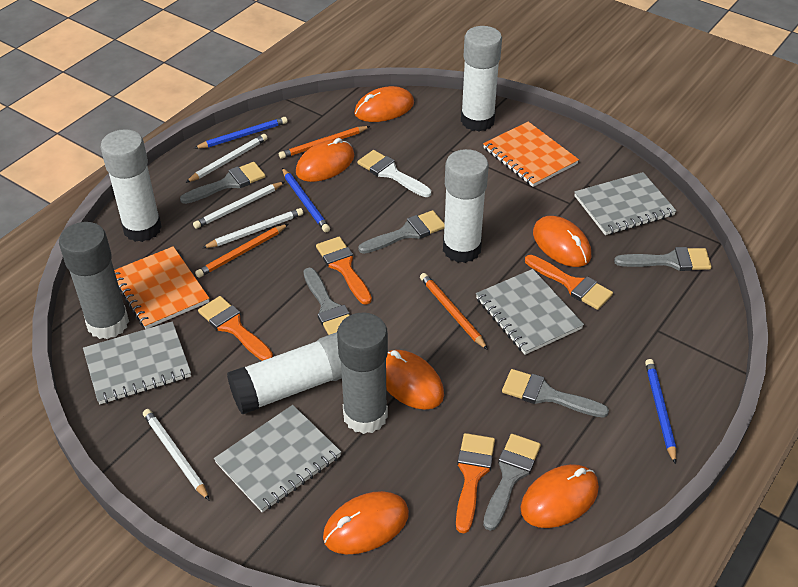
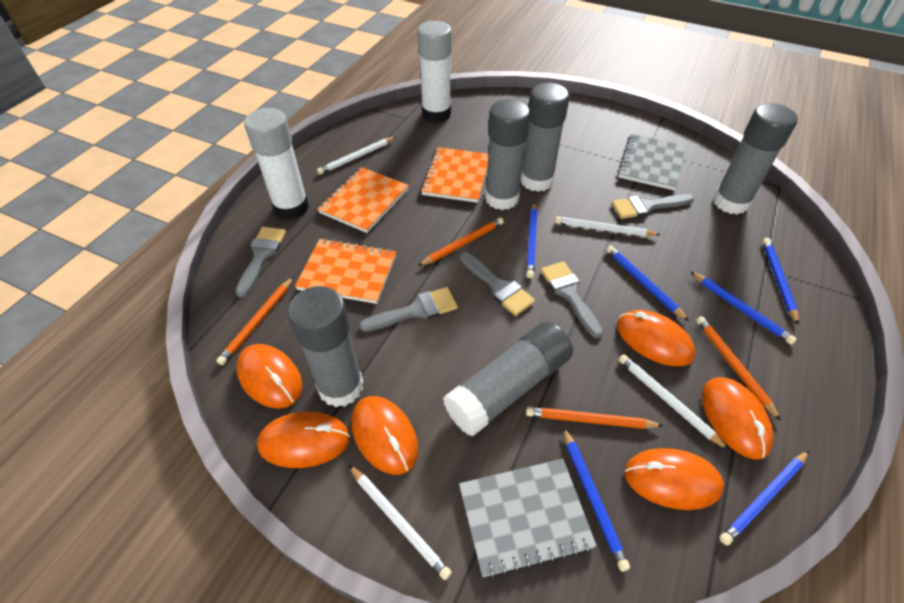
blue pencil: [194,117,288,149] [282,168,330,232] [645,359,676,464] = 3 -> [526,202,538,278] [563,427,630,571] [606,246,689,321] [690,271,797,345] [720,451,809,545] [762,238,799,325] = 6
grey brush: [180,162,266,204] [303,268,350,335] [358,210,445,254] [483,434,541,531] [502,369,609,418] [614,247,712,271] = 6 -> [235,227,286,297] [359,287,458,332] [460,252,535,316] [541,261,603,338] [612,194,694,219] = 5
grey glue stick: [59,222,129,339] [337,313,388,434] = 2 -> [288,286,363,407] [443,322,573,437] [485,99,530,210] [521,82,570,192] [713,103,798,215] = 5
grey notebook: [83,321,191,404] [214,405,341,512] [476,269,584,355] [574,172,677,235] = 4 -> [459,459,597,578] [618,134,685,191] = 2
orange brush: [198,296,273,361] [316,237,372,305] [456,433,495,533] [525,255,613,310] = 4 -> none = 0
orange notebook: [114,246,209,329] [483,122,579,187] = 2 -> [295,238,396,304] [317,167,409,233] [420,147,488,203] = 3
orange pencil: [195,224,288,278] [279,126,370,159] [420,273,488,350] = 3 -> [216,277,293,365] [418,217,504,266] [526,407,663,429] [696,316,781,421] = 4
white brush: [357,150,431,197] = 1 -> none = 0
white glue stick: [101,129,162,242] [227,332,342,414] [443,149,489,263] [461,26,502,132] = 4 -> [244,108,309,220] [417,21,452,123] = 2

